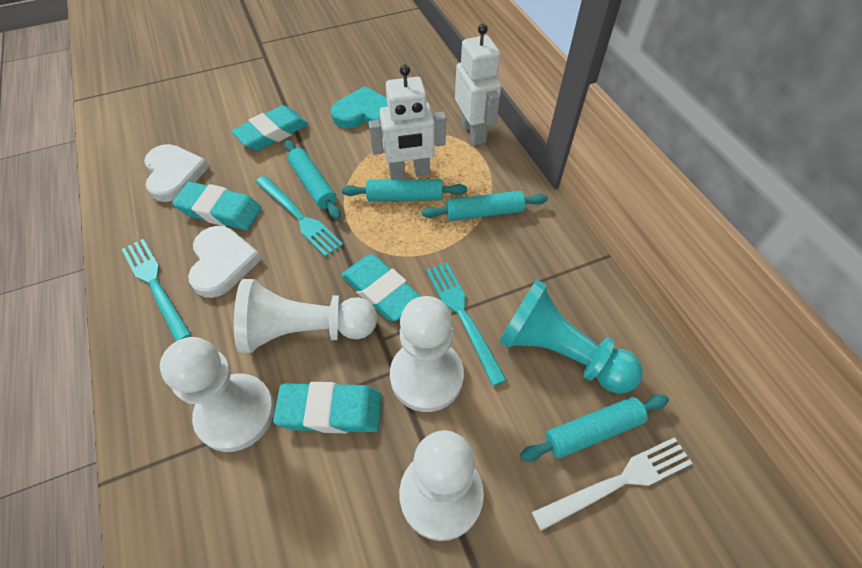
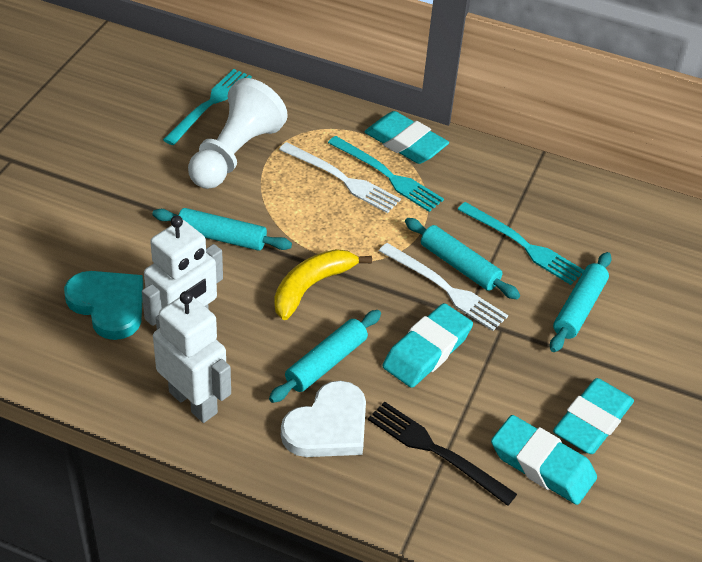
black fork: none = 0 -> [368,401,517,506] = 1
turquoise pawn: [499,279,642,394] = 1 -> none = 0
white fork: [532,437,693,531] = 1 -> [279,142,401,213] [379,243,508,331] = 2
white heart: [144,144,209,202] [188,226,262,298] = 2 -> [281,381,366,457] = 1
white pawn: [160,337,274,452] [234,279,377,353] [390,296,464,412] [399,430,484,541] = 4 -> [188,78,288,189] = 1
yellow banana: none = 0 -> [274,249,372,320] = 1

